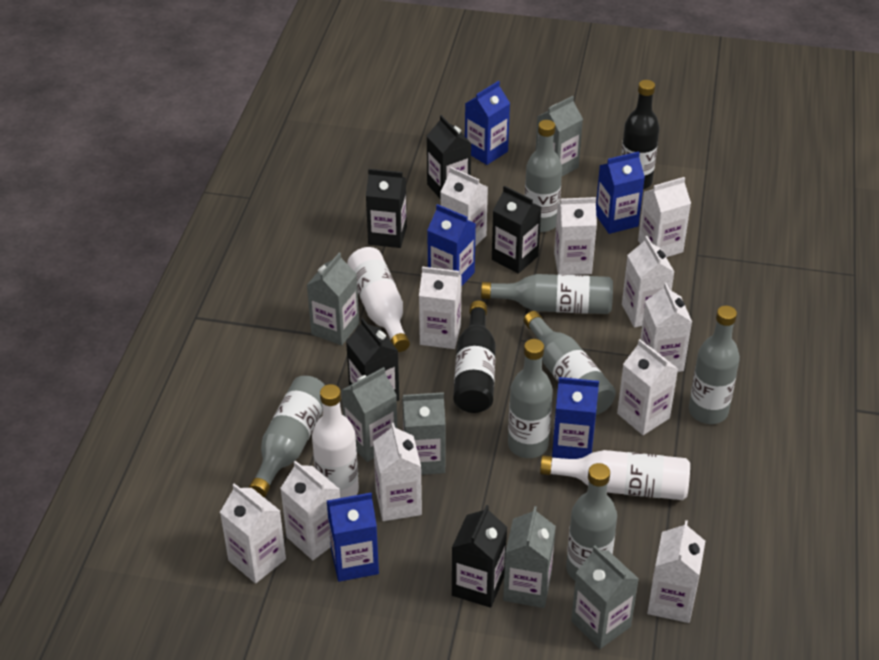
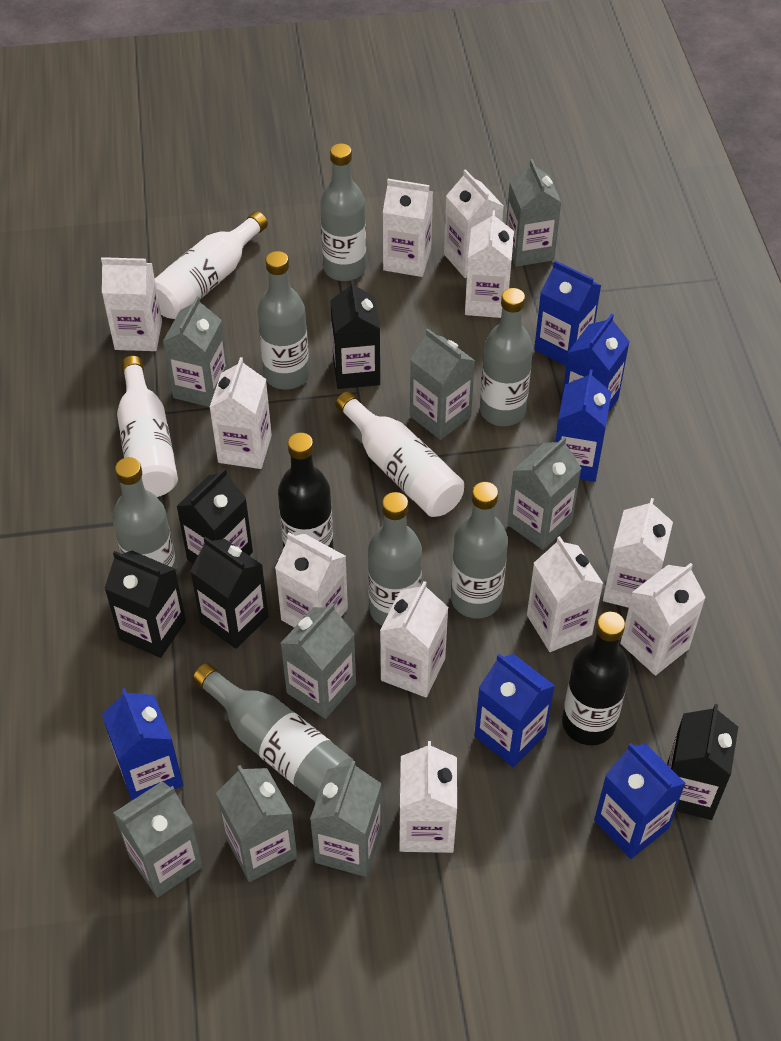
blue carton: [327,493,379,582] [427,204,476,287] [465,81,510,165] [552,377,599,459] [596,151,645,234] = 5 -> [102,688,183,800] [475,654,555,767] [534,260,601,366] [555,370,612,482] [560,314,630,413] [594,743,686,859] = 6
grey carton: [307,252,359,345] [342,367,397,462] [402,392,446,475] [503,506,556,608] [536,96,583,176] [571,546,639,649] = 6 -> [114,781,203,897] [163,296,228,407] [216,765,297,882] [281,603,356,719] [310,761,382,877] [410,329,475,440] [506,159,561,267] [508,437,582,550] = 8

